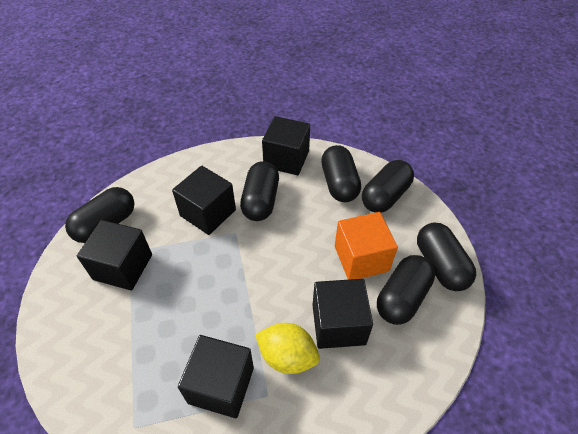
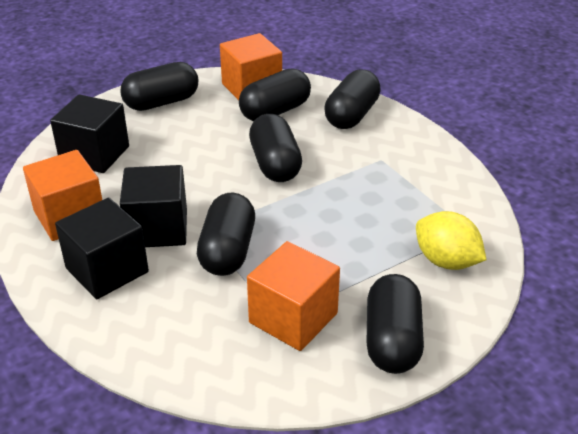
black cube: [77,220,152,290] [172,166,236,235] [178,335,254,418] [262,116,310,175] [312,279,373,349] = 5 -> [50,94,129,173] [55,198,149,299] [120,165,187,247] = 3
orange cube: [335,212,398,280] = 1 -> [23,150,102,241] [220,33,282,100] [247,241,340,351] = 3

